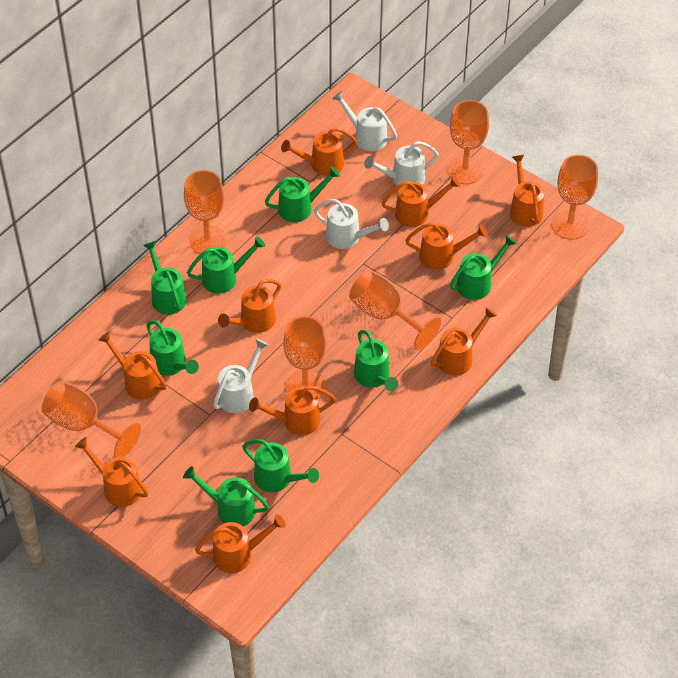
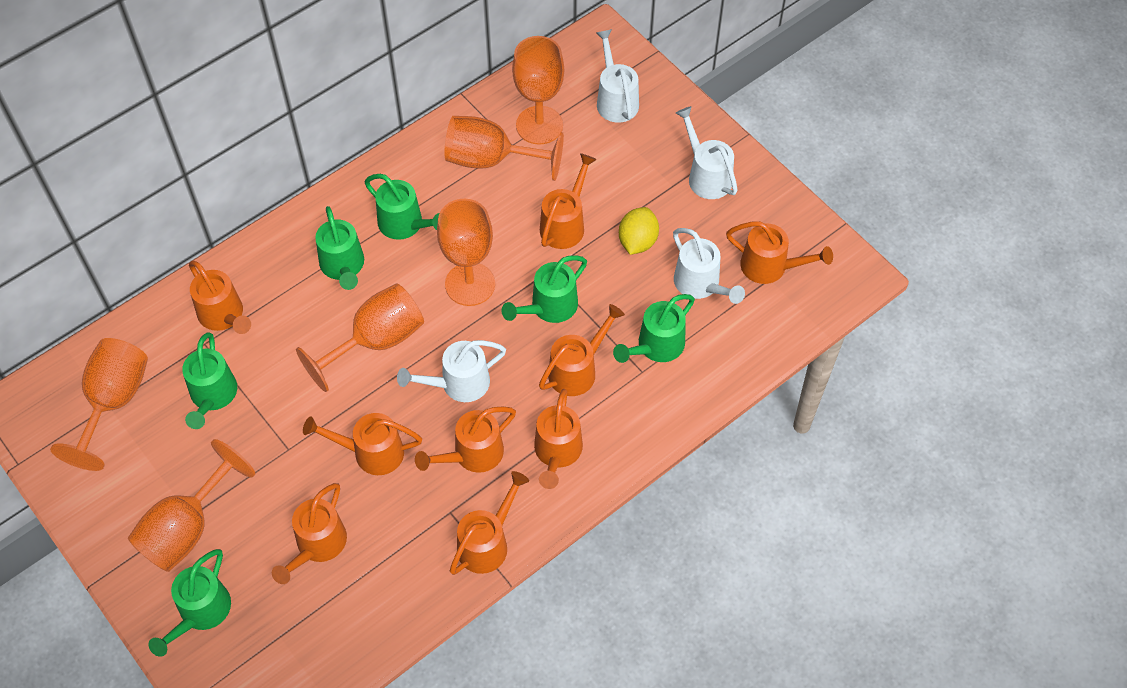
green watering can: [143,241,187,315] [146,320,199,376] [183,466,269,526] [187,236,265,293] [242,439,319,492] [265,166,340,222] [354,330,398,391] [450,235,517,300] = 8 -> [149,549,231,657] [182,332,237,429] [315,206,364,290] [364,174,439,240] [502,255,587,323] [613,294,695,363] = 6
orange watering can: [75,437,148,507] [98,332,167,400] [195,515,286,573] [218,279,281,333] [249,385,336,435] [281,127,357,176] [382,176,460,227] [405,222,488,270] [431,307,497,376] [510,155,544,227] = 10 -> [189,261,251,334] [272,483,347,584] [303,413,422,475] [415,407,516,473] [450,471,529,575] [534,389,583,489] [539,304,625,396] [540,153,597,249] [726,221,833,284] = 9
yellow lemon: none = 0 -> [619,207,659,255] = 1

